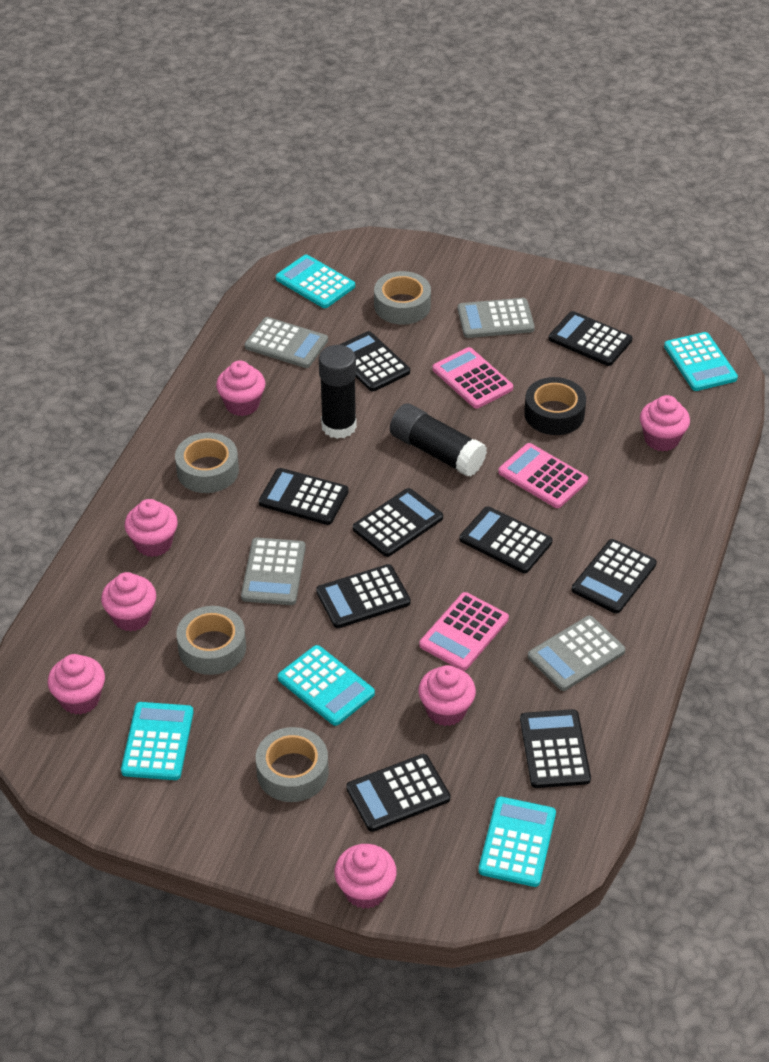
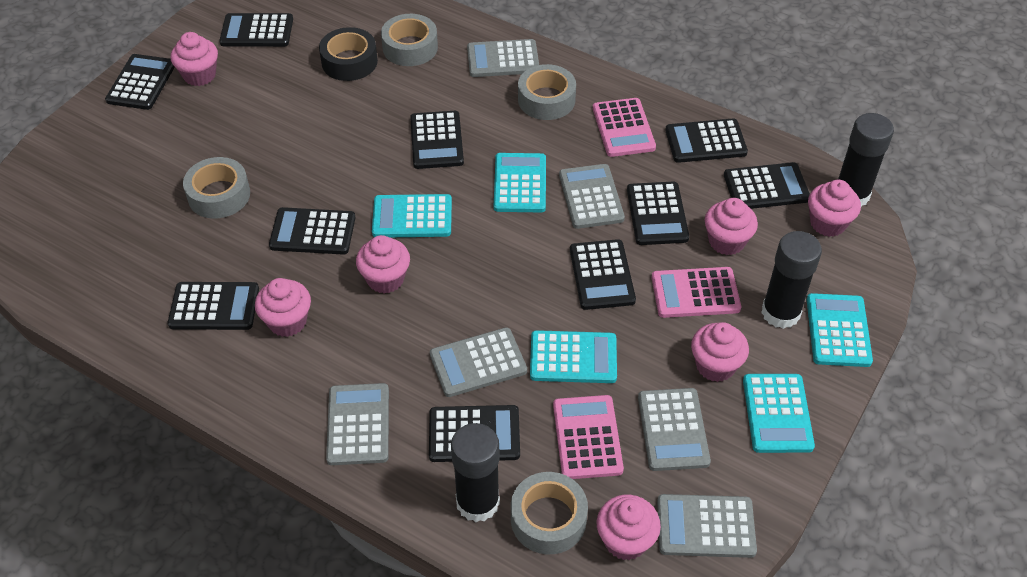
black calculator: [259,468,348,525] [316,564,411,628] [339,331,410,392] [346,754,450,832] [353,488,443,557] [460,506,553,573] [520,709,591,788] [549,311,632,366] [572,539,657,614] = 9 -> [105,54,175,110] [168,282,259,330] [219,13,293,47] [269,207,355,255] [410,111,464,169] [429,405,520,462] [570,239,636,310] [627,182,689,245] [665,119,748,163] [724,162,810,209] = 10
black glue stick: [319,345,357,439] [390,403,487,477] = 2 -> [451,423,500,522] [761,231,822,329] [838,113,894,207] = 3
grey calculator: [241,538,306,605] [245,317,328,368] [458,298,535,338] [528,616,625,691] = 4 -> [326,383,389,465] [430,327,527,397] [467,39,539,77] [559,164,625,229] [638,388,711,471] [657,494,757,558] = 6

